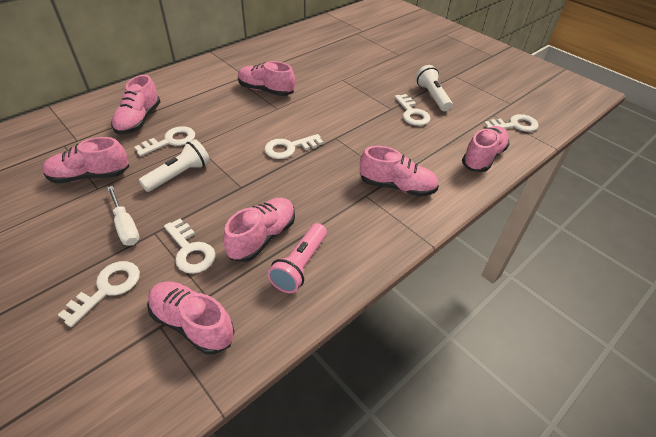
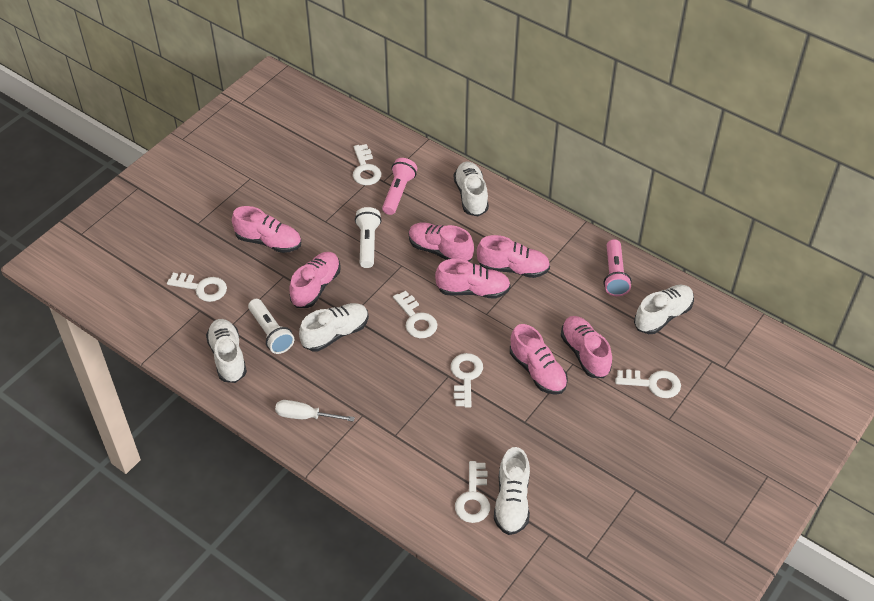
pink flashlight: [268,223,327,293] = 1 -> [382,158,417,215] [603,239,632,296] = 2
white shoe: none = 0 -> [206,319,247,383] [299,303,369,351] [454,162,489,216] [494,447,530,535] [634,285,694,334] = 5

